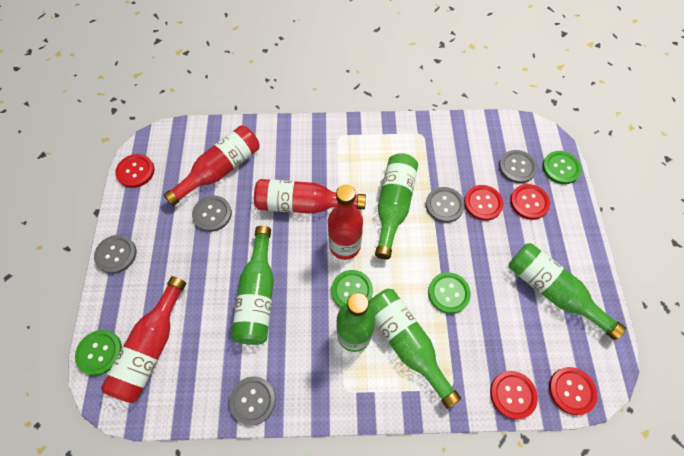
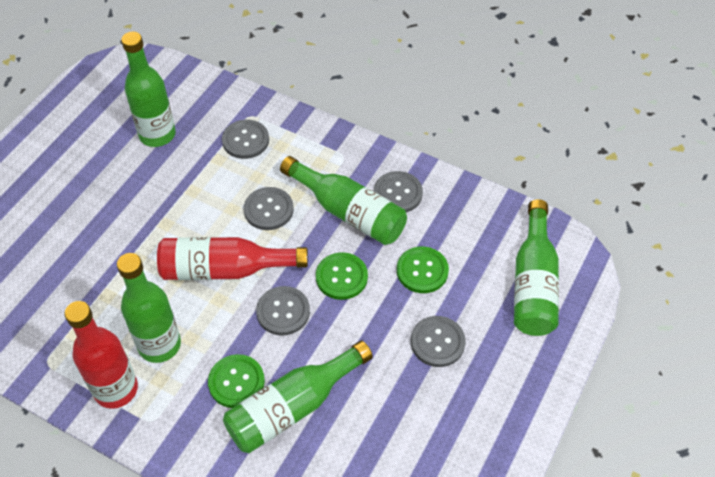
green button: [75,330,122,375] [331,270,373,308] [428,272,471,314] [542,151,582,184] = 4 -> [208,354,265,408] [316,252,368,300] [397,246,449,293] = 3
red bottle: [101,276,186,403] [163,125,259,206] [254,179,366,214] [328,185,363,260] = 4 -> [65,301,138,409] [157,237,308,280] = 2
red button: [115,154,154,188] [464,185,504,221] [490,371,538,419] [510,184,550,220] [549,367,597,415] = 5 -> none = 0

